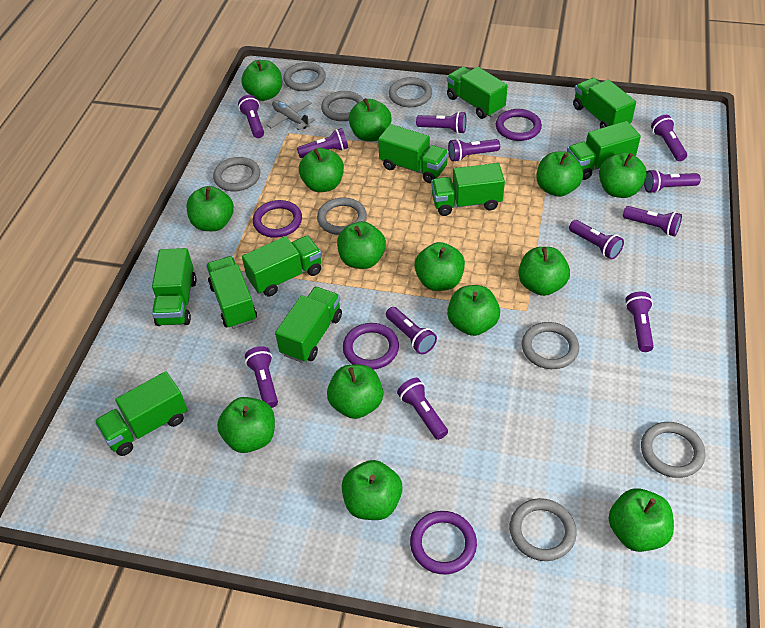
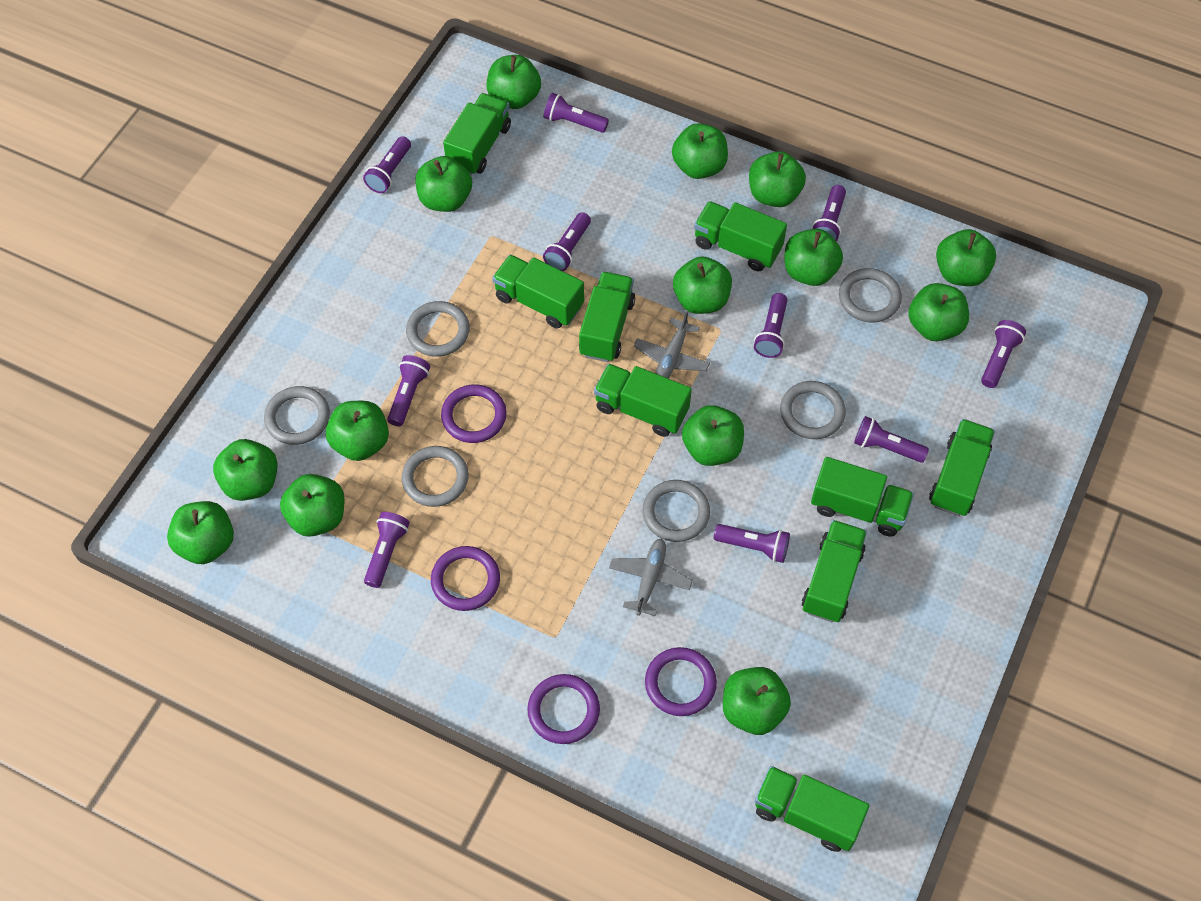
green truck: [94,371,187,456] [152,248,197,326] [206,256,257,329] [242,236,322,296] [275,287,342,363] [378,124,449,183] [431,163,505,216] [447,67,508,119] [567,121,641,180] [573,78,636,129] = 10 -> [443,93,511,175] [492,255,584,329] [579,272,635,362] [594,364,692,437] [694,201,787,271] [755,766,869,852] [802,520,867,622] [811,457,914,537] [929,419,995,516] = 9
grey plane: [267,100,315,130] = 1 -> [609,538,693,616] [634,311,710,379] = 2
grey ring: [213,157,260,191] [283,62,326,91] [317,197,367,235] [321,91,364,121] [389,77,432,107] [510,498,577,561] [522,322,579,369] [641,422,705,478] = 8 -> [264,386,330,445] [401,446,469,507] [406,301,470,357] [642,480,710,542] [780,381,846,439] [839,268,902,322] = 6
purple flashlight: [238,95,264,138] [245,346,278,408] [297,128,348,158] [386,307,437,354] [397,378,448,440] [416,111,466,134] [448,139,500,162] [569,220,624,259] [623,206,682,236] [625,291,654,352] [644,169,701,193] [651,115,687,161] = 12 -> [363,136,411,193] [364,512,410,588] [387,355,430,426] [543,212,591,271] [544,93,609,133] [714,524,790,563] [754,293,787,358] [812,185,846,242] [854,416,929,463] [981,320,1026,388] = 10

